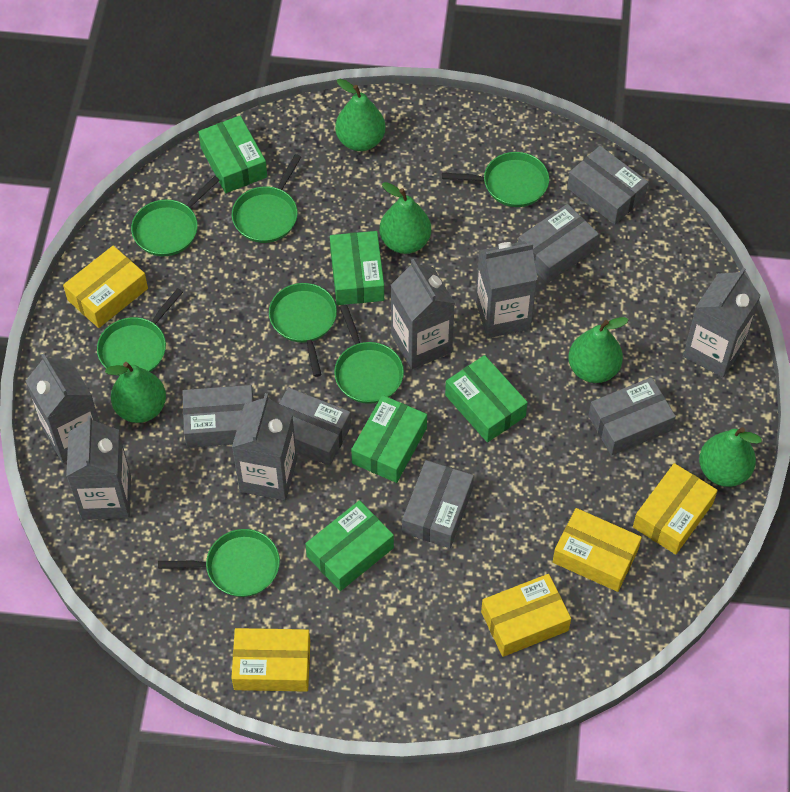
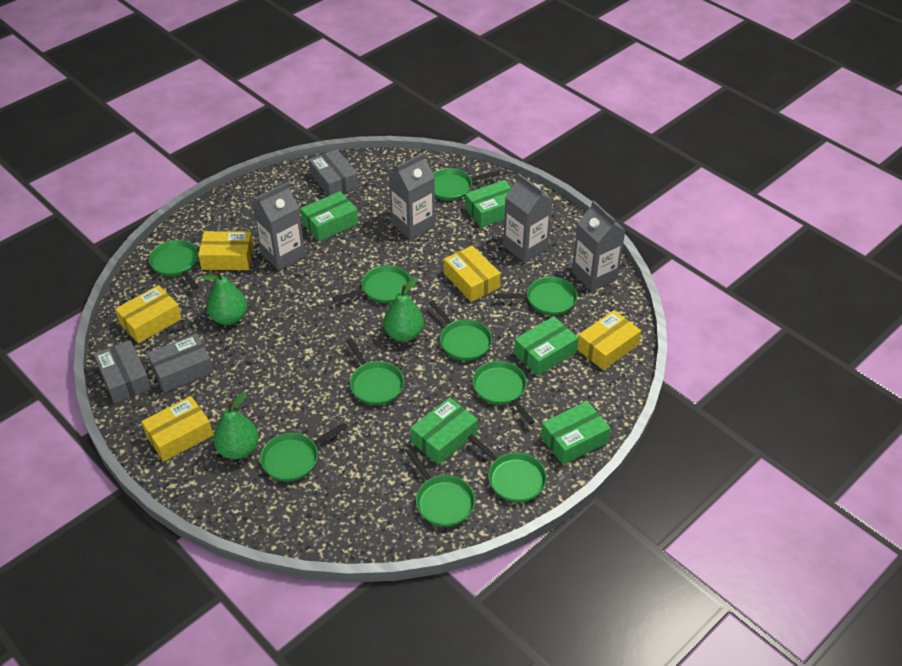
green pan: [97,288,183,376] [131,176,220,256] [158,529,280,597] [232,154,301,243] [269,283,337,377] [334,305,404,404] [442,152,549,207] = 7 -> [149,240,199,290] [260,423,347,482] [333,265,411,303] [347,338,404,405] [407,450,475,527] [429,300,492,361] [433,168,500,201] [468,434,547,503] [472,361,535,424] [495,277,577,315] = 10
green pear: [105,362,166,423] [335,79,386,151] [380,182,431,254] [568,317,628,383] [699,427,762,487] = 5 -> [201,271,247,325] [213,392,259,459] [383,277,424,342] = 3
grey box: [183,385,254,448] [279,387,351,466] [402,460,474,548] [518,204,599,283] [567,146,648,225] [588,377,676,456] = 6 -> [94,340,151,403] [147,334,214,393] [309,149,359,196] = 3
grey carton: [26,354,100,463] [66,415,131,520] [232,393,297,501] [391,259,455,369] [476,241,537,338] [683,267,761,377] = 6 -> [252,182,305,271] [388,153,435,240] [503,174,552,263] [572,200,626,291] = 4

